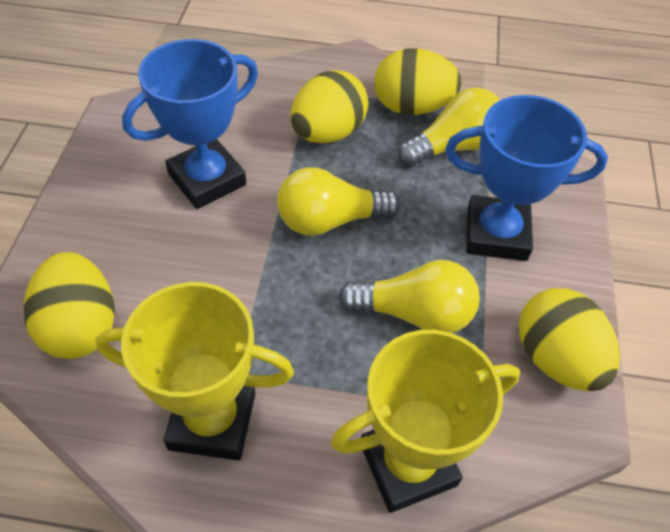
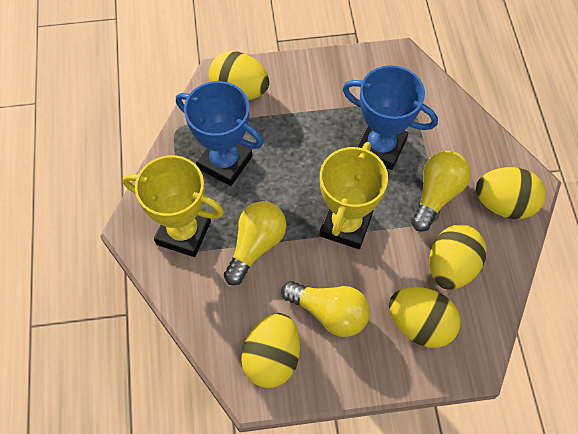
yellow egg: [24,252,115,359] [291,70,368,143] [374,48,462,115] [519,288,620,391] = 4 -> [209,51,269,100] [241,313,300,388] [389,287,461,348] [429,225,487,290] [476,167,546,219] = 5

